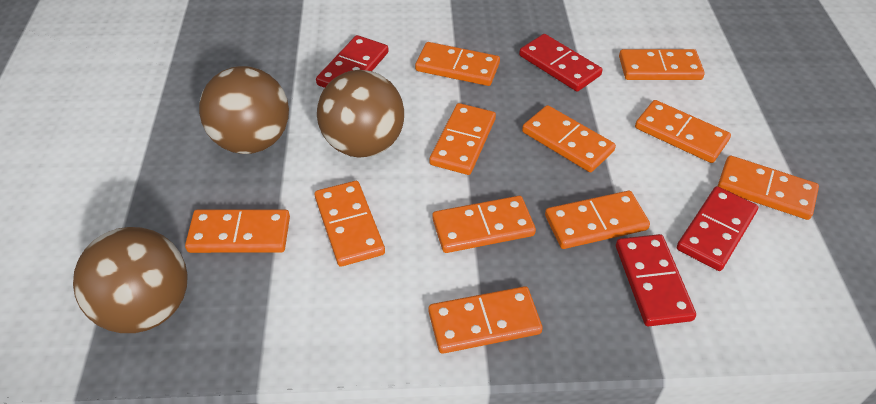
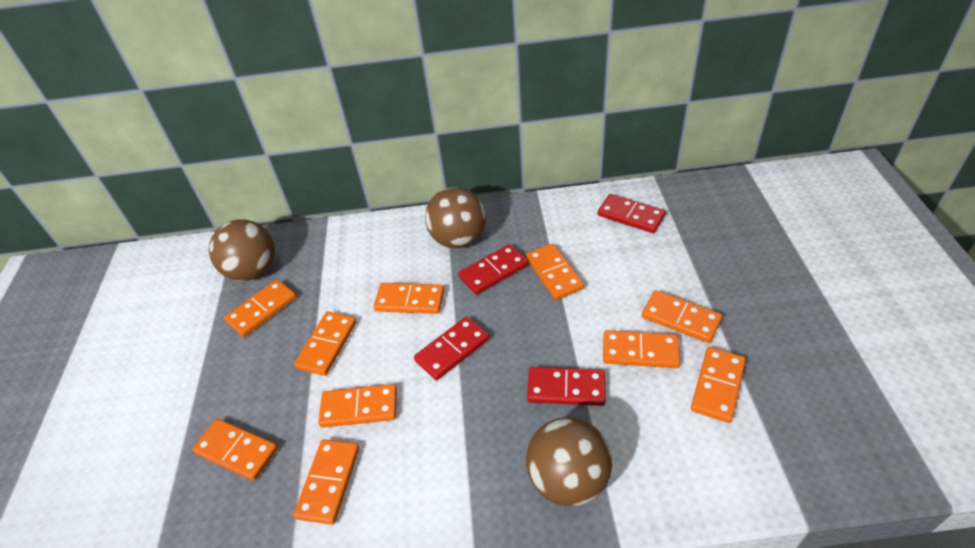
orange domino: [185,210,290,253] [315,181,385,267] [415,42,500,86] [429,286,543,354] [430,103,496,175] [432,196,536,253] [522,105,616,172] [545,191,650,249] [619,49,705,80] [635,100,731,163] [718,155,819,220] = 11 -> [192,419,278,481] [224,280,297,337] [294,312,357,376] [294,439,359,525] [318,384,397,428] [373,283,444,314] [526,243,584,300] [603,330,680,368] [642,290,722,343] [691,347,746,423] = 10

